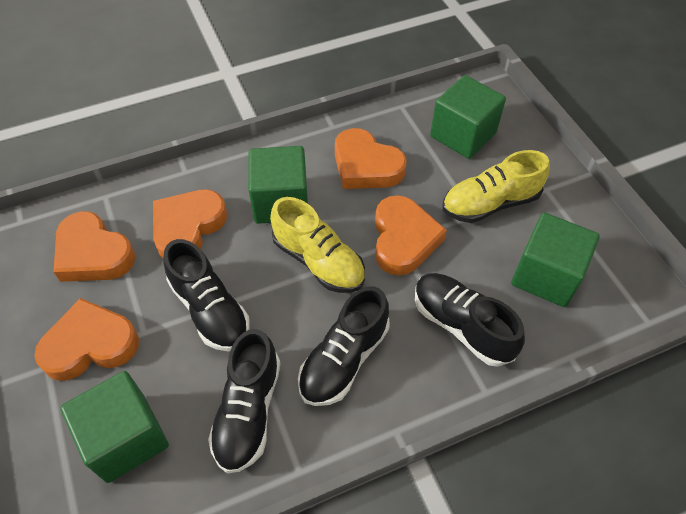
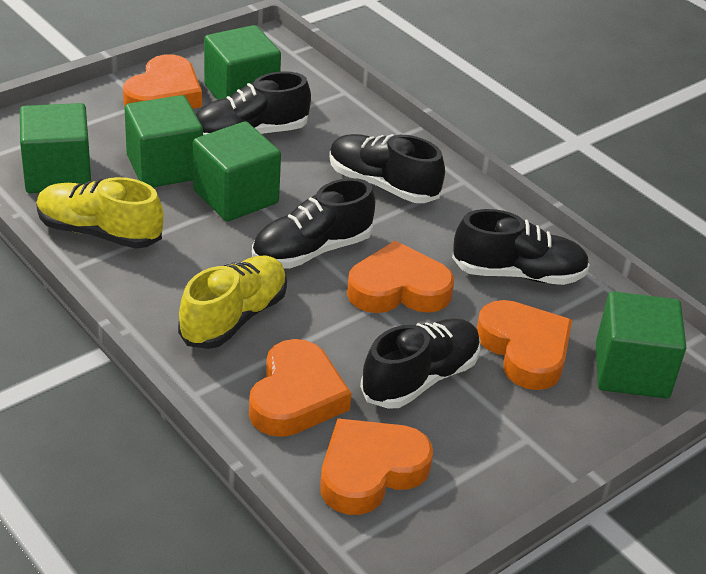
black shoe: [163,239,250,351] [208,329,280,474] [298,286,390,406] [415,273,525,367] = 4 -> [196,72,311,135] [252,178,375,269] [329,134,445,203] [360,318,480,409] [452,209,590,285] = 5
green cube: [60,371,169,483] [248,146,308,224] [430,75,506,159] [511,213,600,307] = 4 -> [20,103,91,193] [125,95,203,187] [193,121,281,222] [204,25,281,100] [596,291,686,398] = 5

